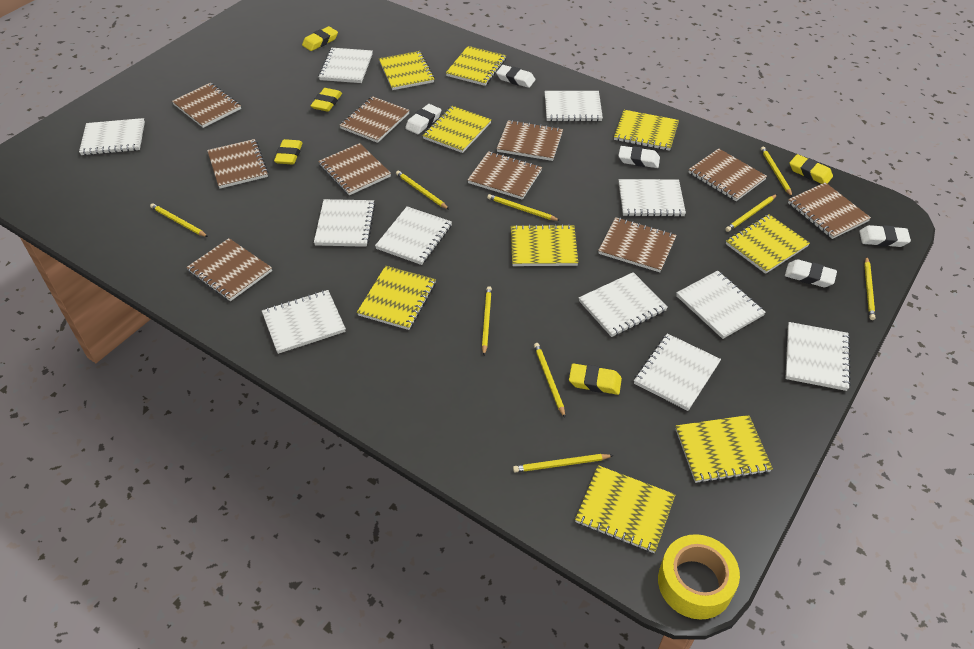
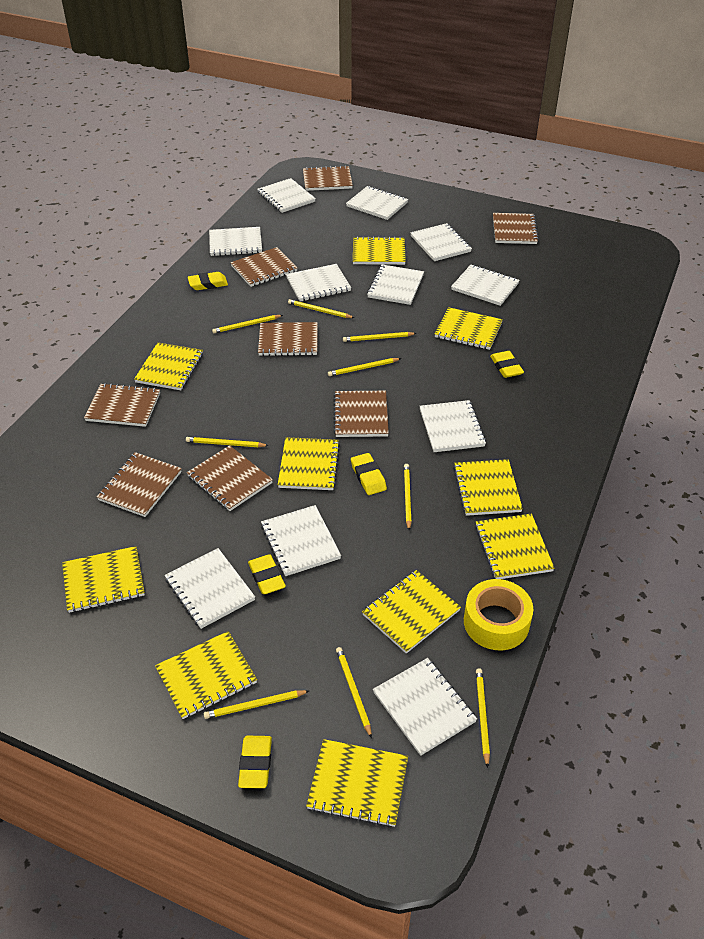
brown notebook: [172,83,241,128] [186,238,272,301] [207,139,269,188] [318,143,391,195] [339,96,410,143] [468,151,542,200] [496,120,563,161] [598,217,676,272] [688,149,767,201] [788,182,871,239] = 10 -> [84,383,160,427] [97,452,182,517] [187,445,273,511] [230,247,297,287] [258,322,318,356] [303,166,353,191] [333,391,389,437] [493,213,539,244] = 8
white eraser: [405,104,441,134] [496,65,536,88] [618,146,660,168] [785,259,837,287] [859,225,911,247] = 5 -> none = 0
yellow notebook: [357,266,436,330] [379,51,435,90] [422,106,492,153] [446,46,506,86] [511,224,578,266] [575,465,675,553] [614,110,679,151] [676,415,773,483] [726,214,810,274] = 9 -> [62,546,145,613] [134,342,203,390] [155,631,257,719] [278,437,340,490] [306,739,408,827] [353,236,406,265] [362,570,461,654] [435,307,503,350] [453,459,523,516] [475,513,555,579] = 10

